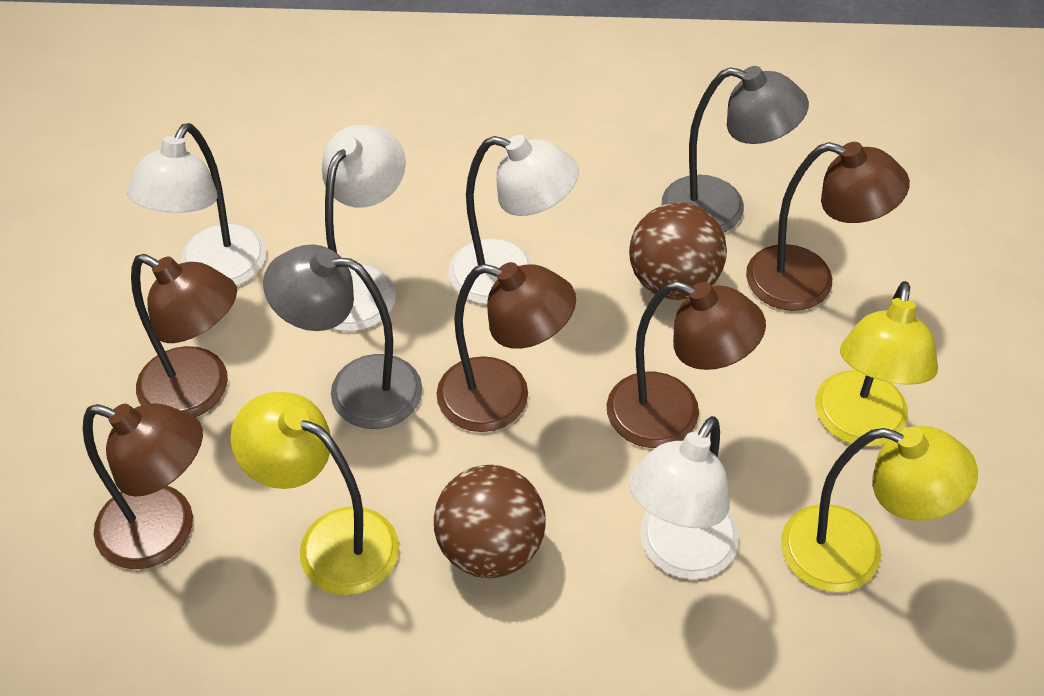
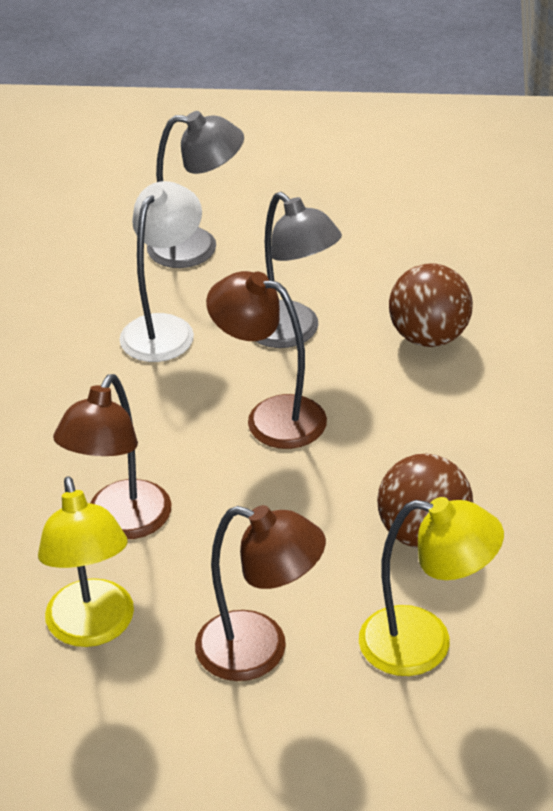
brown lamp: [83,403,203,569] [131,254,237,417] [436,262,576,432] [607,281,766,448] [746,142,910,311] = 5 -> [53,374,171,539] [195,505,326,681] [206,271,327,449] = 3
white lamp: [127,123,267,286] [322,125,406,332] [448,135,579,305] [628,416,739,579] = 4 -> [119,181,202,362] = 1
yellow lamp: [230,392,399,595] [781,426,978,592] [815,281,938,447] = 3 -> [38,476,134,647] [359,497,504,676] = 2

